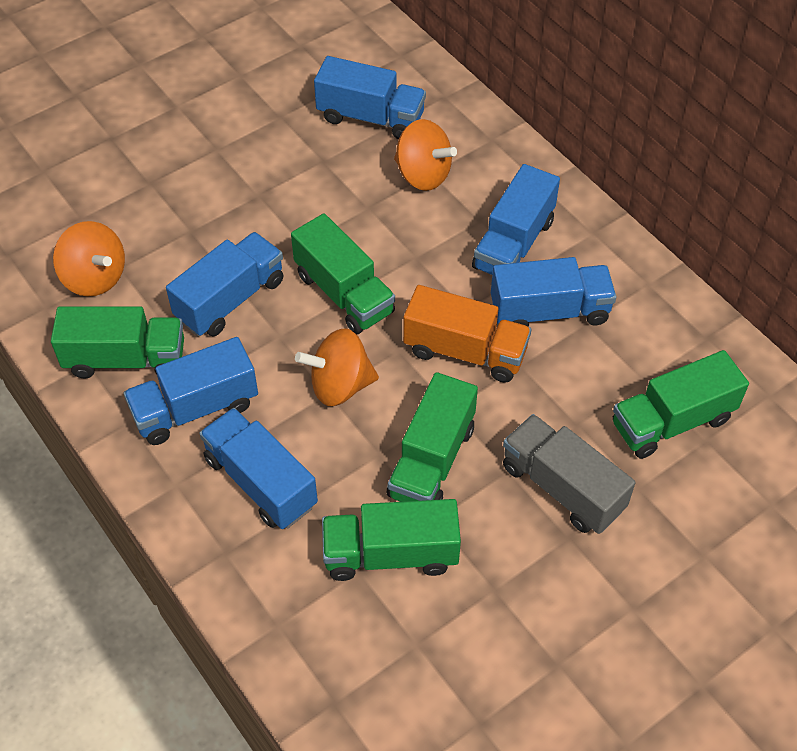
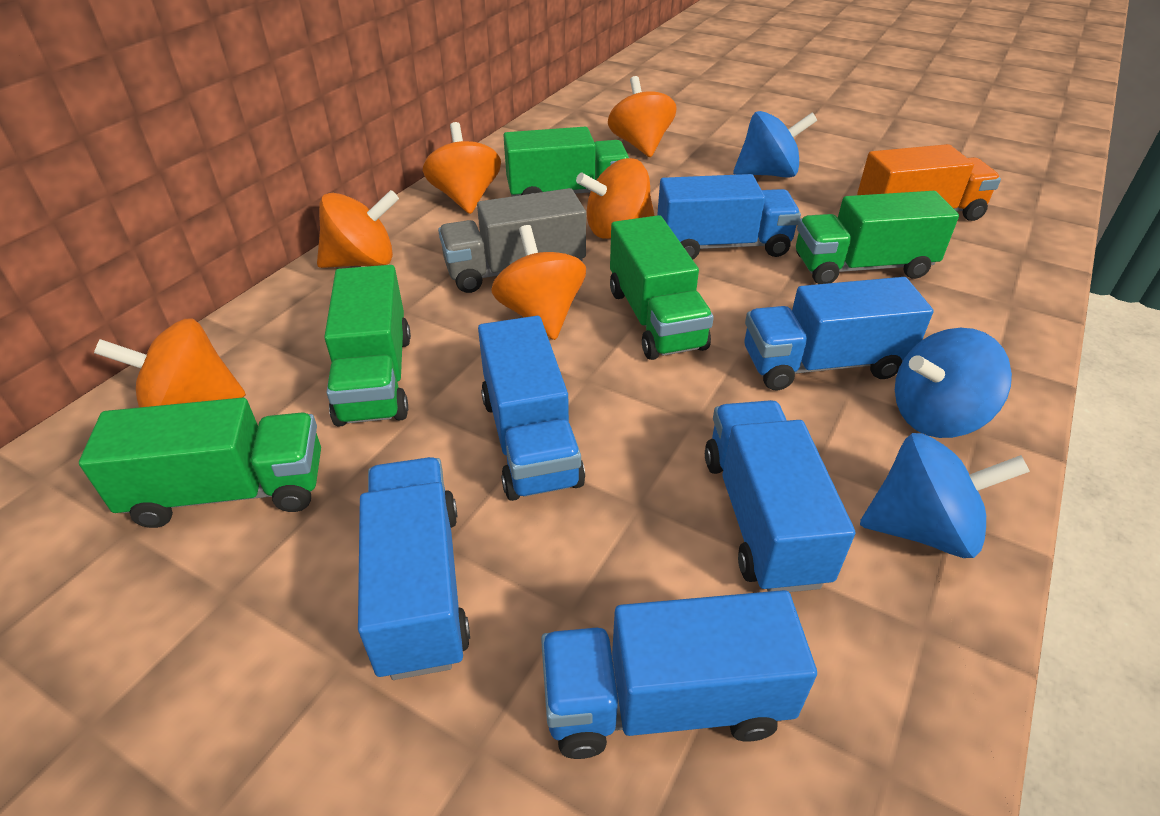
blue spinning top: none = 0 -> [733,111,817,178] [860,433,1030,558] [895,328,1012,438] = 3
orange spinning top: [53,221,125,297] [295,328,379,406] [394,119,457,191] = 3 -> [94,318,246,407] [317,190,399,268] [423,122,501,214] [491,225,586,340] [576,158,655,239] [608,76,677,157] = 6

